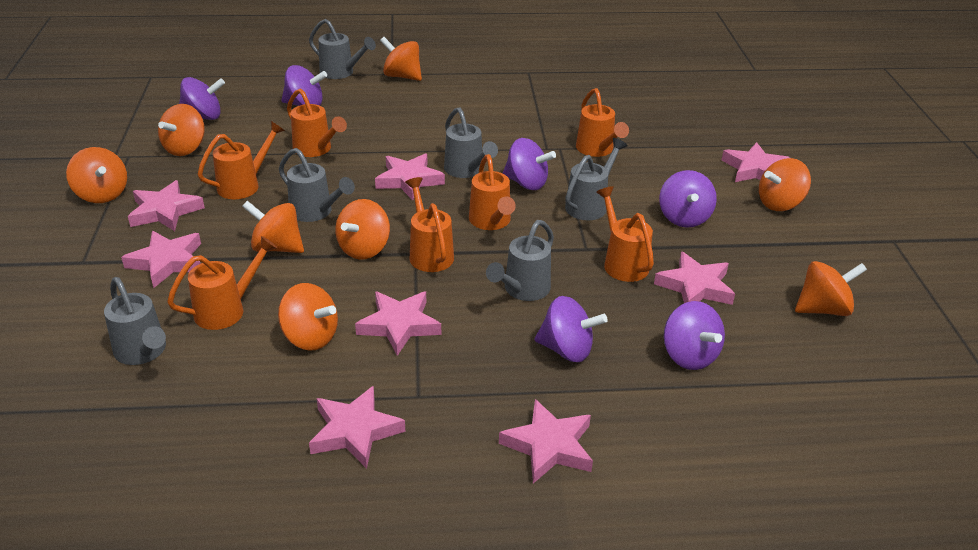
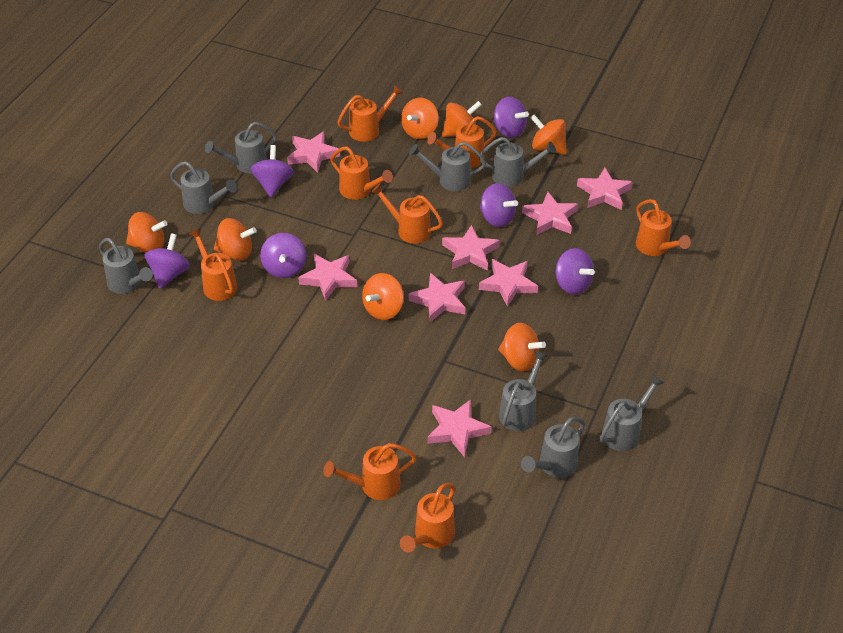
grey watering can: [104,277,166,365] [279,148,355,222] [309,19,376,79] [444,107,498,178] [486,220,554,301] [565,138,628,220] = 6 -> [99,238,153,294] [170,161,237,214] [205,122,277,174] [409,142,486,191] [479,137,556,187] [499,350,548,431] [521,417,585,478] [600,375,664,451] = 8
orange spinning top: [66,147,127,203] [158,104,205,156] [242,201,304,253] [278,283,338,351] [335,199,390,260] [380,37,422,81] [759,158,811,211] [795,261,867,316] = 8 -> [126,212,167,253] [214,218,257,261] [362,273,404,320] [401,98,439,139] [442,101,482,137] [498,323,546,371] [531,115,567,155] = 7
orange watering can: [167,236,278,330] [197,121,285,199] [287,89,347,157] [405,177,454,272] [469,154,516,230] [576,88,629,157] [596,186,654,282] = 7 -> [189,228,237,301] [323,443,416,500] [330,146,393,200] [338,85,403,142] [371,184,443,244] [400,483,455,553] [427,116,497,168] [636,199,691,256] = 8

